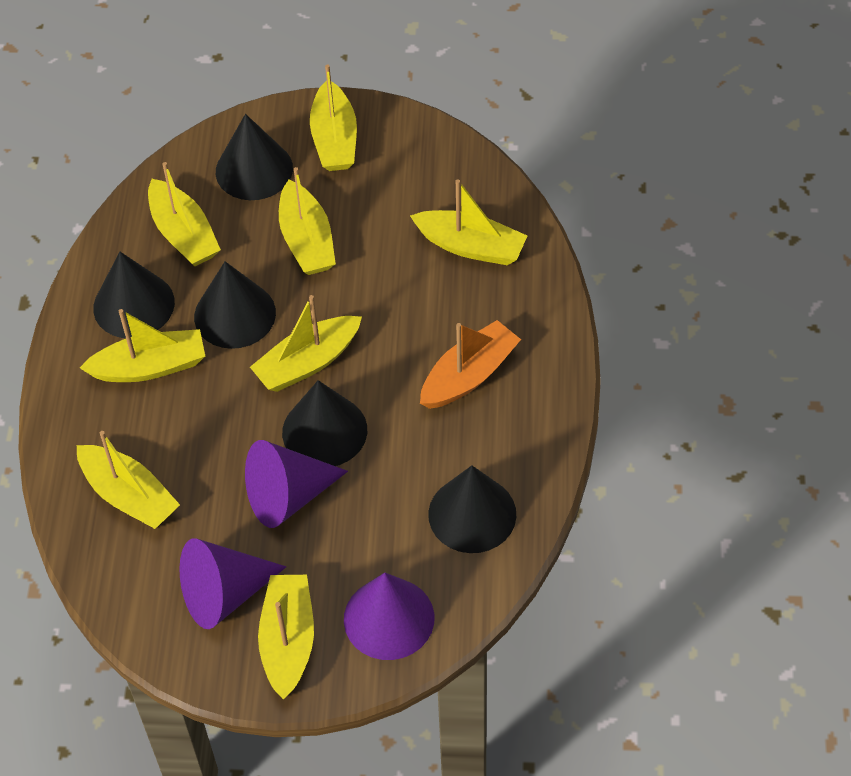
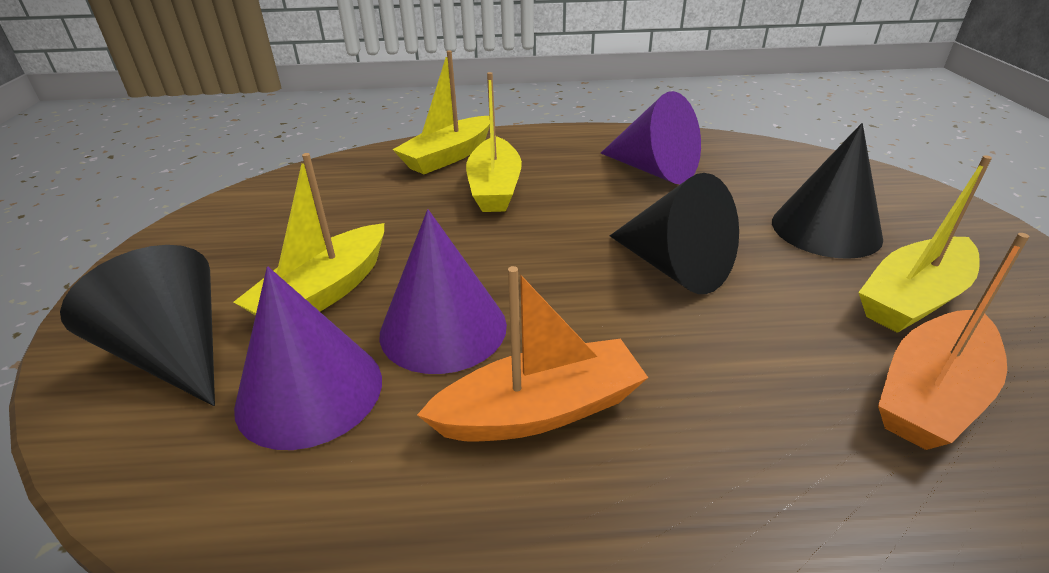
black cone: [93,252,175,338] [194,261,276,349] [216,114,293,200] [282,380,367,466] [428,465,516,553] = 5 -> [60,245,215,406] [610,173,739,294] [772,123,883,259] = 3
orange boat: [420,320,521,409] = 1 -> [417,266,648,442] [878,233,1030,450] = 2
yellow boat: [77,431,180,529] [80,309,205,382] [148,162,221,266] [250,295,362,392] [258,575,314,699] [279,167,336,275] [310,64,357,171] [410,179,527,265] = 8 -> [234,153,384,316] [392,50,490,174] [466,72,522,212] [858,155,992,333] = 4

